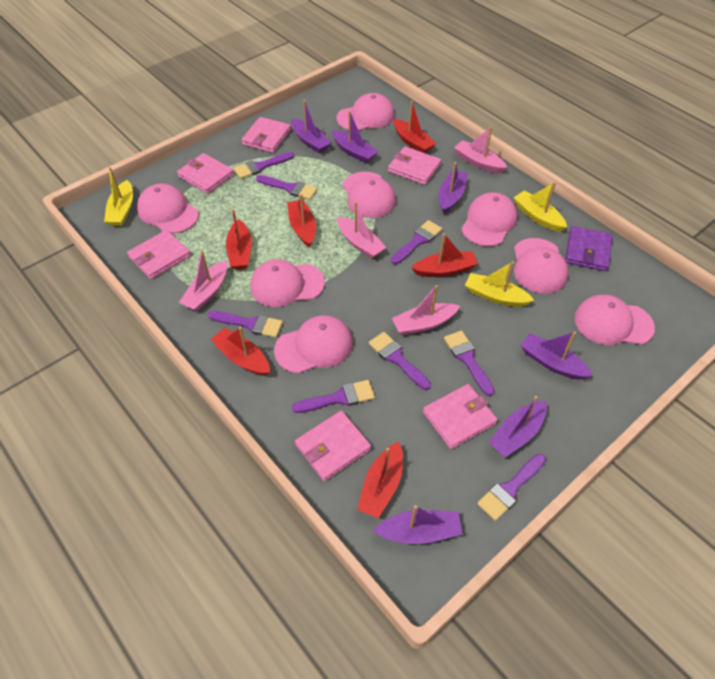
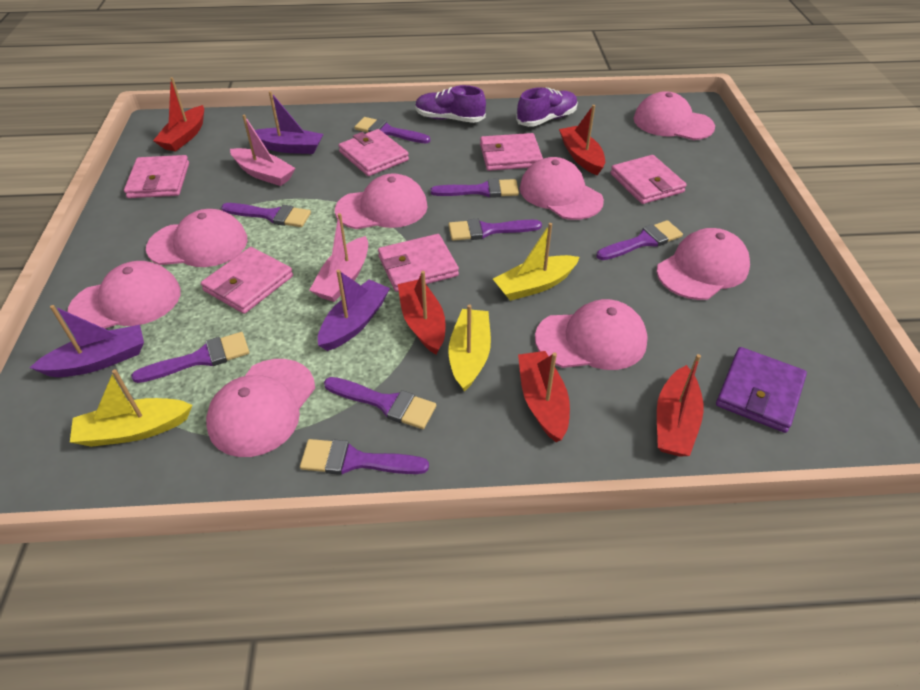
pink boat: [179,250,228,311] [337,202,387,259] [392,285,460,335] [454,126,507,174] = 4 -> [230,114,295,186] [309,213,368,302] = 2
purple boat: [291,100,331,153] [332,111,378,163] [373,505,463,544] [439,162,468,214] [489,396,547,458] [521,331,593,380] = 6 -> [30,305,144,377] [255,91,323,154] [318,270,390,351] = 3
purple shoe: none = 0 -> [415,85,486,123] [516,87,578,127] = 2
red boat: [210,327,270,376] [226,209,252,269] [287,194,316,248] [357,442,403,518] [393,100,436,153] [411,233,478,277] = 6 -> [153,77,204,152] [398,271,445,354] [518,351,570,442] [559,105,605,175] [657,354,704,457] = 5

